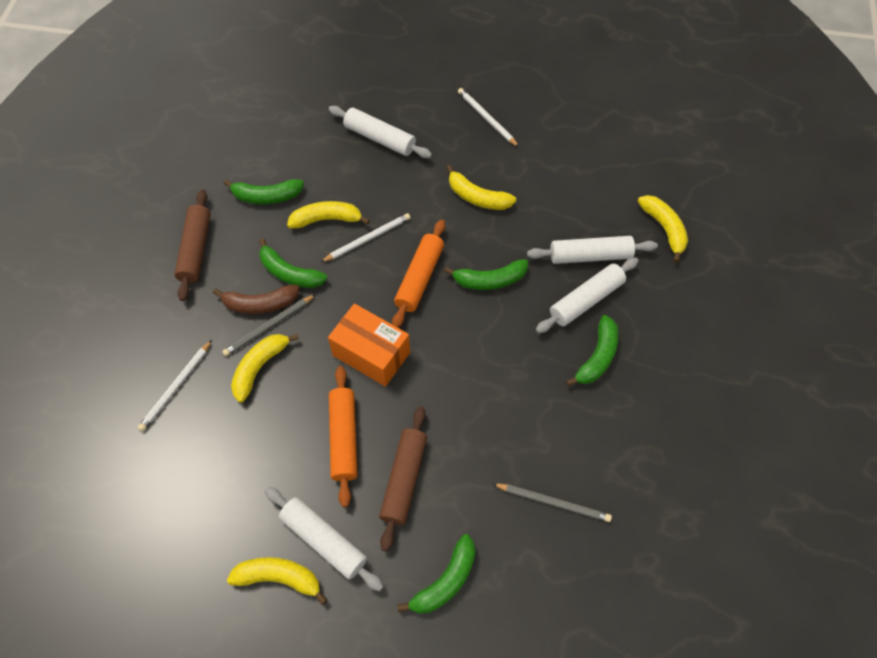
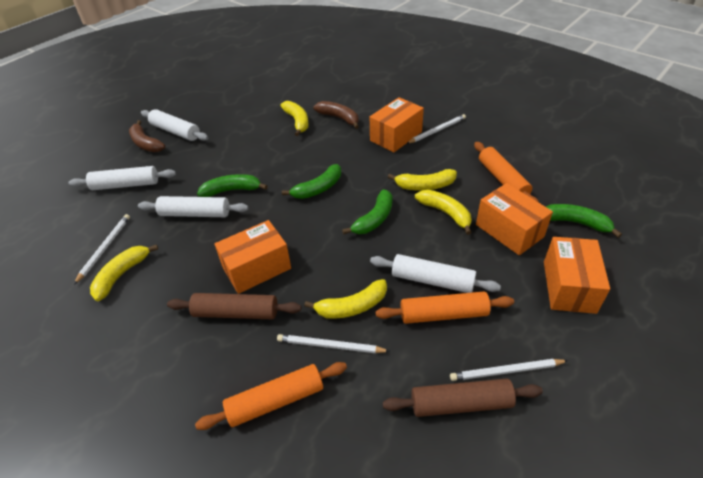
brown banana: [213,285,300,314] = 1 -> [129,120,165,152] [313,101,359,129] = 2
green banana: [223,179,304,204] [259,238,327,288] [397,534,476,614] [444,259,528,290] [566,315,619,386] = 5 -> [197,174,267,197] [282,164,341,199] [342,189,393,235] [546,204,622,238] = 4
grey pencil: [222,294,316,356] [493,483,612,522] = 2 -> none = 0
orange box: [328,303,410,387] = 1 -> [214,220,291,294] [370,97,424,152] [476,183,553,255] [544,237,610,314] = 4
orange rolling pin: [329,366,358,507] [392,220,445,328] = 2 -> [195,362,347,430] [375,291,514,324] [474,142,539,202] = 3
white pencil: [138,340,212,431] [321,213,411,262] [458,88,519,147] = 3 -> [74,214,130,284] [277,334,390,353] [406,114,466,144] [450,359,568,381] = 4

